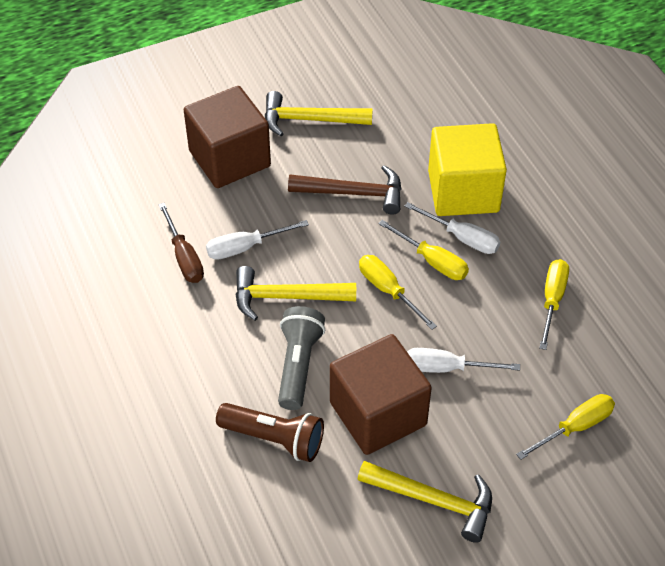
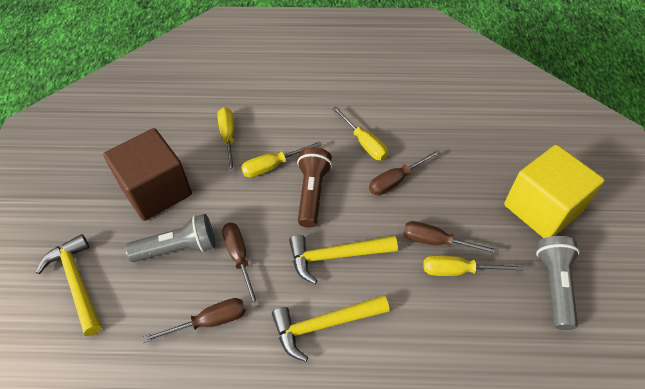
brown cube: [184,86,271,188] [330,334,432,455] = 2 -> [103,128,192,221] = 1
brown hammer: [288,165,401,215] = 1 -> none = 0
brown screwdriver: [158,203,204,283] = 1 -> [142,298,246,343] [222,223,259,307] [369,150,440,195] [403,221,499,254] = 4
grey flashlight: [278,306,325,410] = 1 -> [125,214,215,262] [536,236,580,330] = 2
white screwdriver: [206,220,309,260] [404,202,500,254] [407,348,520,373] = 3 -> none = 0

